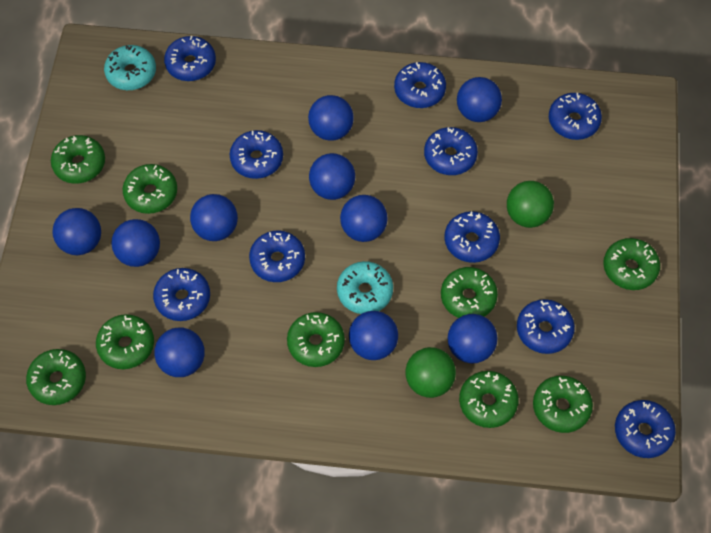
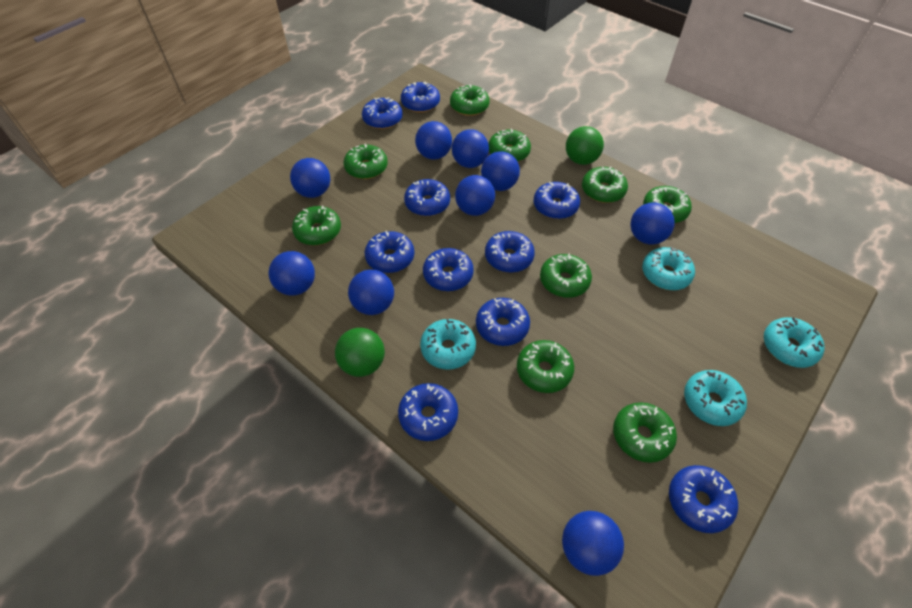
blue ball: [53,208,101,255] [111,219,160,267] [154,327,205,377] [190,194,238,241] [308,95,354,141] [309,153,355,200] [340,195,388,242] [349,311,398,360] [448,314,497,364] [457,77,502,122] = 10 -> [268,251,315,296] [290,158,330,198] [348,269,394,315] [415,121,452,160] [452,129,489,168] [455,175,495,216] [481,151,520,191] [562,511,624,576] [630,203,675,244] = 9
turquoise donut: [104,45,156,90] [337,261,393,314] = 2 -> [420,319,476,370] [642,247,695,290] [684,370,747,426] [764,317,824,368] = 4

